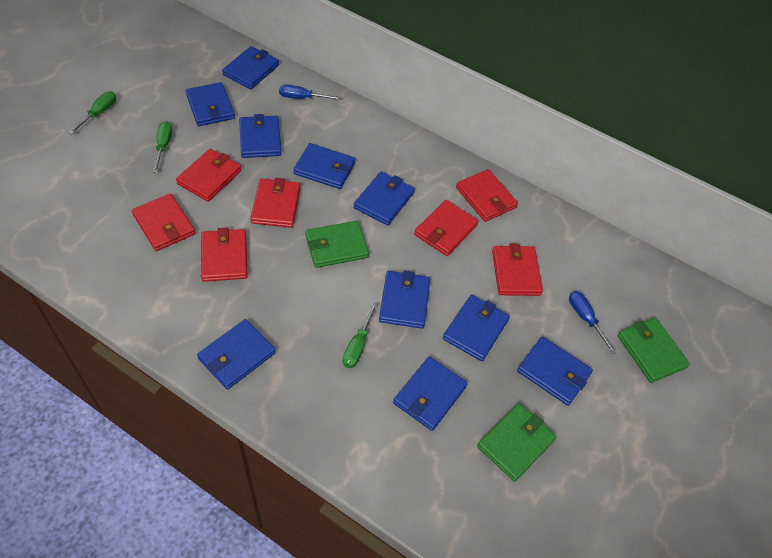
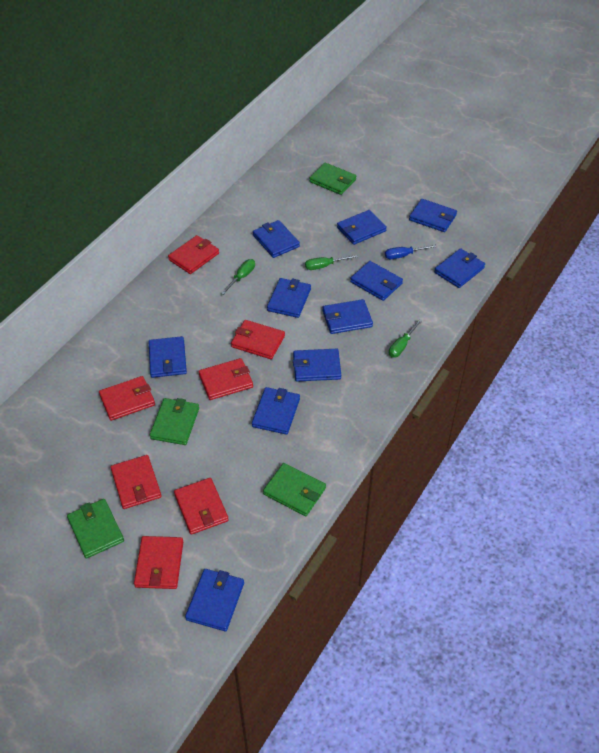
blue screwdriver: [279,85,341,100] [569,291,617,354] = 2 -> [385,245,437,259] = 1
blue wallet: [186,82,235,126] [197,319,276,390] [222,46,279,89] [239,114,282,158] [293,143,355,189] [354,171,415,225] [379,270,430,329] [393,357,468,431] [443,295,510,361] [517,337,593,406] = 10 -> [149,336,187,378] [185,569,244,631] [252,387,300,435] [253,220,300,258] [267,278,311,318] [293,349,341,382] [322,299,373,334] [337,210,387,245] [350,261,403,301] [409,199,457,232] [434,248,485,288] = 11
green wallet: [305,221,369,268] [477,404,556,482] [618,318,690,383] = 3 -> [67,499,124,559] [150,398,199,445] [263,463,326,516] [309,163,356,195] = 4

